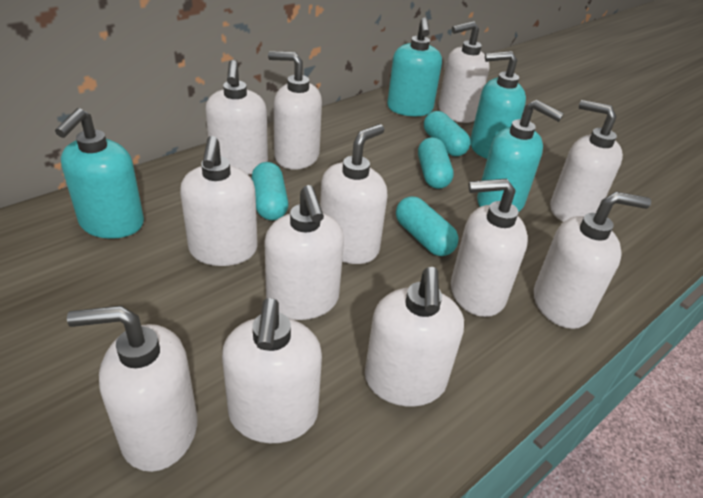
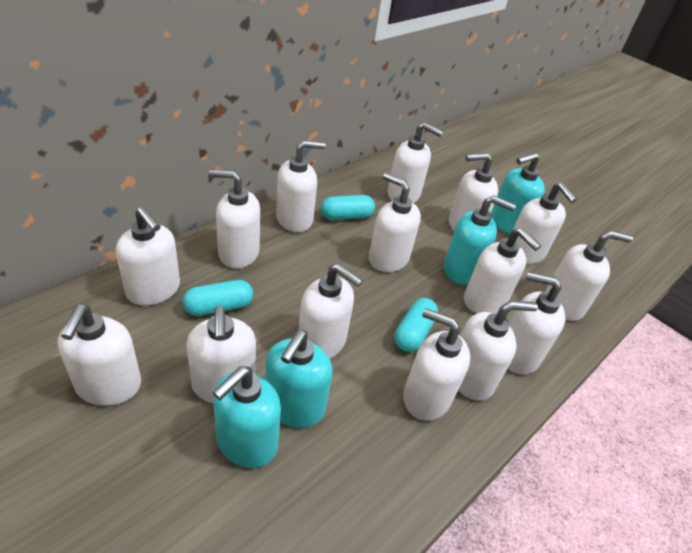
turquoise capsule: [252,162,288,220] [396,196,459,256] [418,137,454,189] [424,111,471,156] = 4 -> [183,280,253,316] [320,195,375,220] [394,298,438,352] = 3
white soap dispenser: [67,306,198,472] [180,136,258,266] [205,60,268,175] [222,298,322,443] [264,185,344,320] [268,51,322,170] [320,124,388,264] [365,267,464,406] [439,21,490,123] [451,179,528,317] [534,192,651,329] [550,100,623,222] = 12 -> [58,304,141,406] [116,207,180,306] [186,306,256,403] [209,169,260,269] [276,141,325,232] [299,263,363,359] [369,173,421,272] [388,123,444,203] [403,308,470,421] [449,153,498,231] [458,301,538,401] [464,228,541,314] [508,272,565,375] [513,182,577,264] [546,231,633,321] = 15

